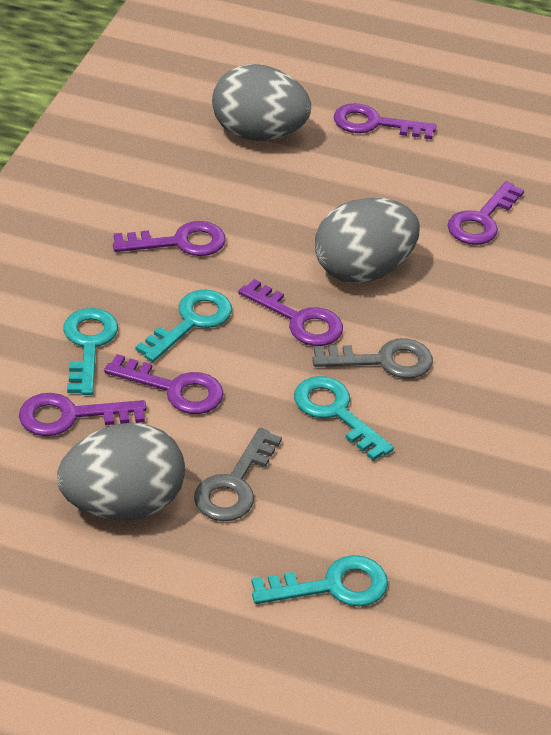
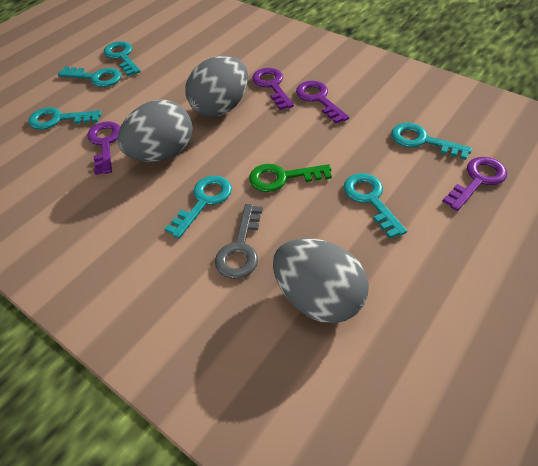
green key: none = 0 -> [249,164,332,192] = 1
grey key: [194,427,282,521] [312,338,433,379] = 2 -> [215,204,263,279] = 1
purple key: [19,393,146,436] [104,354,224,414] [113,221,226,256] [238,279,343,346] [334,103,436,139] [448,181,524,245] = 6 -> [87,121,120,175] [252,68,294,110] [296,81,349,124] [442,157,507,211] = 4
turquoise key: [63,308,118,395] [136,289,232,362] [252,555,388,607] [294,376,394,461] = 4 -> [28,107,102,130] [58,67,121,87] [104,41,141,76] [165,176,232,238] [343,173,407,238] [391,123,472,160] = 6

